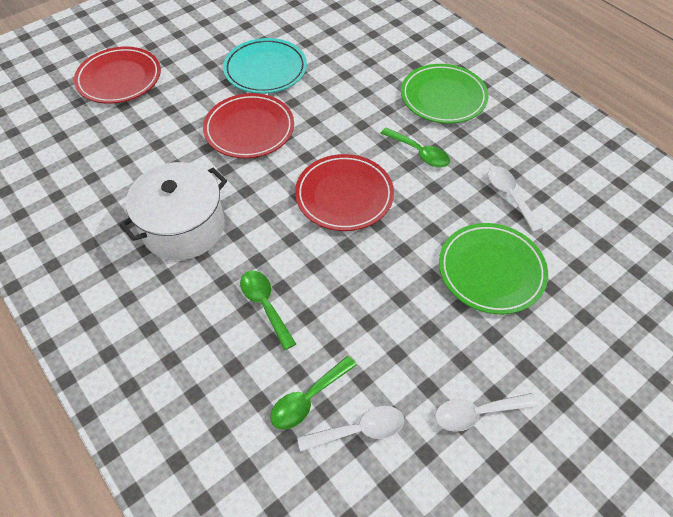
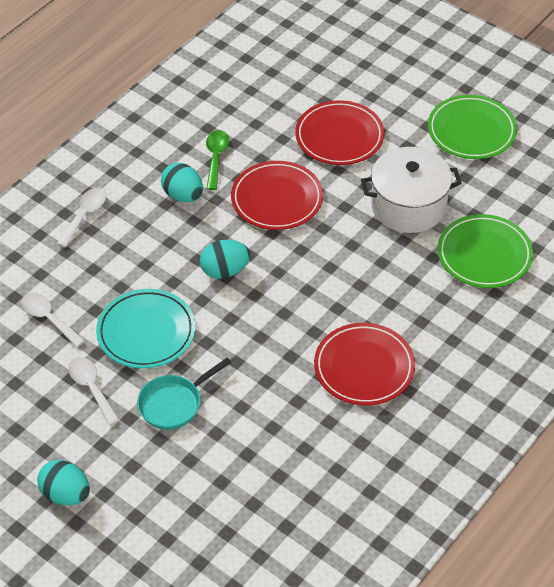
green spoon: [240,271,296,350] [270,356,357,430] [380,127,450,167] = 3 -> [206,130,229,190] = 1
turquoise egg: none = 0 -> [37,460,90,505] [161,163,203,202] [200,240,250,279] = 3
turquoise pan: none = 0 -> [137,358,231,430] = 1

